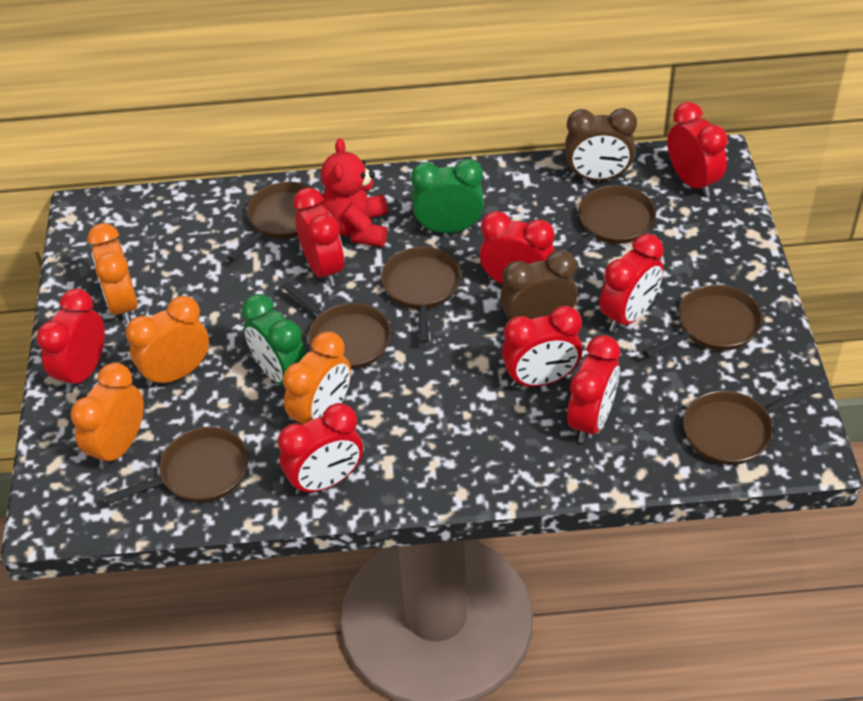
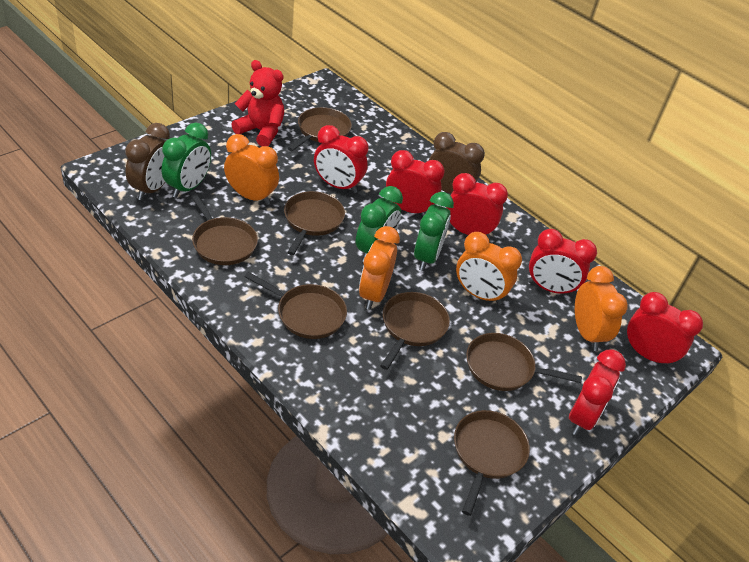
green clock: [242,294,307,386] [411,159,484,233] = 2 -> [162,123,211,198] [356,186,403,262] [414,192,454,271] = 3
red clock: [37,288,105,393] [278,403,363,496] [293,188,345,287] [479,211,555,285] [502,306,583,388] [567,335,620,443] [599,234,664,332] [667,102,728,197] = 8 -> [314,125,368,193] [386,150,445,214] [446,173,508,239] [528,229,597,296] [569,349,626,436] [625,292,703,368] = 6

